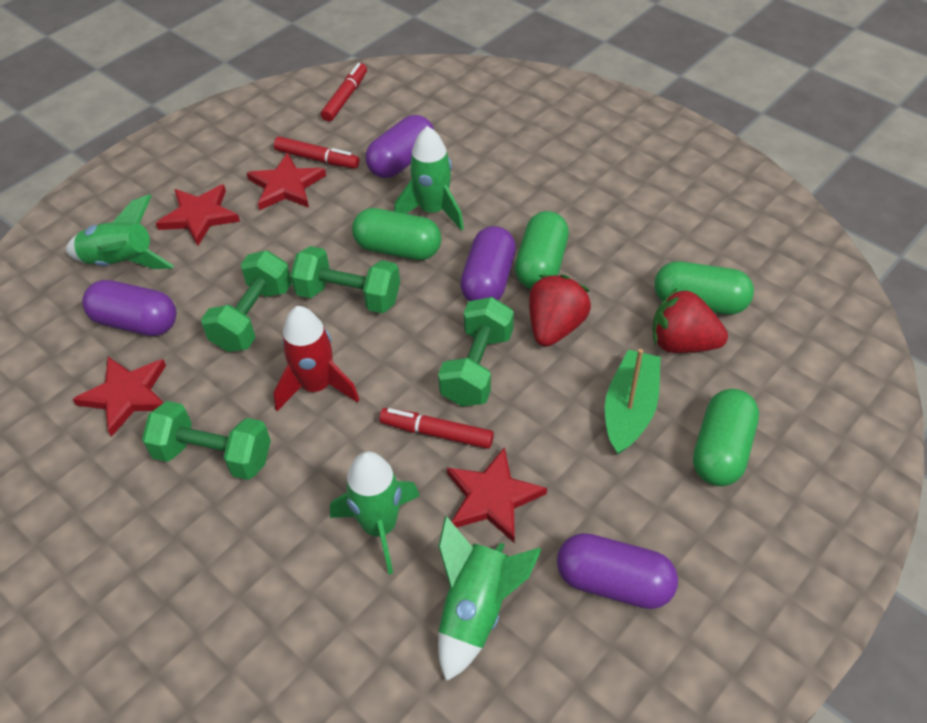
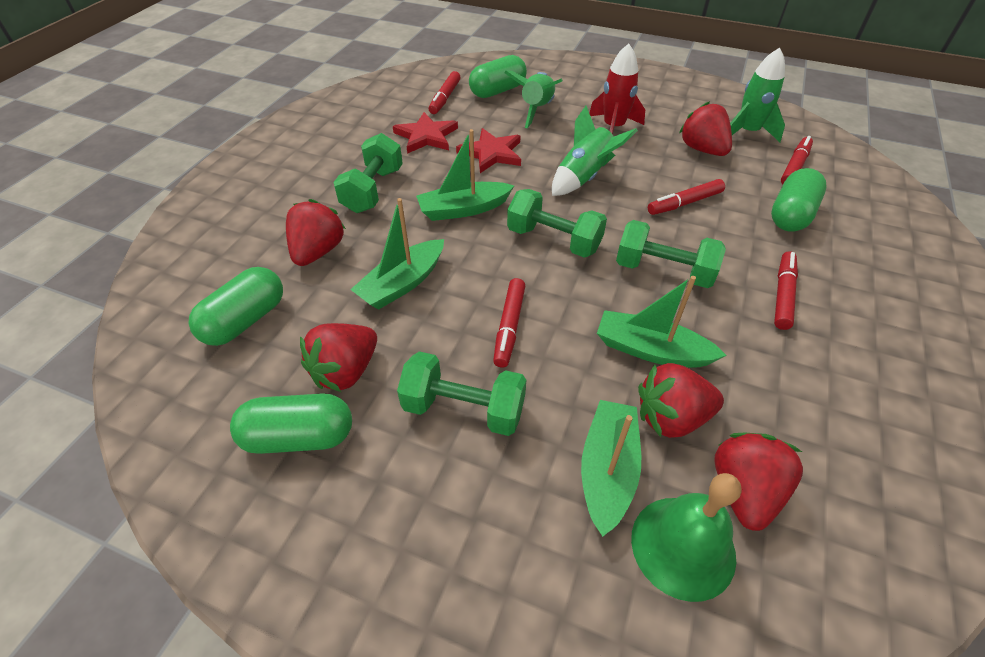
green bell: none = 0 -> [631,473,742,602] = 1
green boat: [605,349,661,455] = 1 -> [350,198,444,310] [416,129,514,221] [581,400,641,537] [597,276,727,368] = 4
green rocket: [66,195,174,269] [330,451,420,575] [394,126,464,231] [438,516,542,682] = 4 -> [504,70,563,128] [552,106,638,196] [730,48,785,142] = 3
purple capsule: [82,280,176,336] [366,115,434,178] [460,226,516,301] [557,533,678,609] = 4 -> none = 0
red marker: [274,137,359,169] [321,63,367,122] [379,408,494,449] = 3 -> [429,71,461,114] [493,278,525,368] [648,179,725,215] [774,251,798,330] [781,136,813,184] = 5
red star: [73,357,166,437] [156,184,240,246] [247,152,326,210] [447,447,547,542] = 4 -> [393,112,458,154] [456,128,521,173] = 2
red strawberry: [529,275,591,347] [652,288,728,353] = 2 -> [286,199,346,266] [300,323,377,392] [638,363,724,438] [679,101,732,156] [714,433,803,531] = 5

